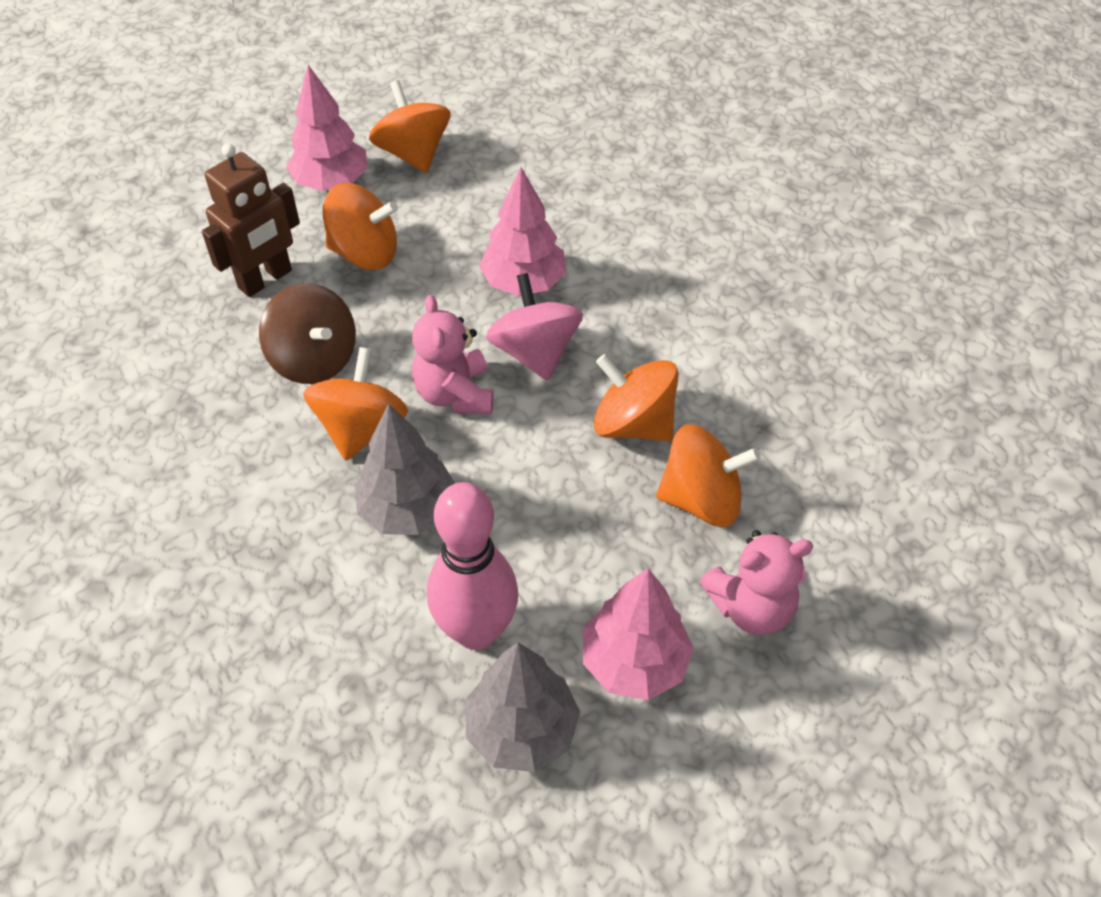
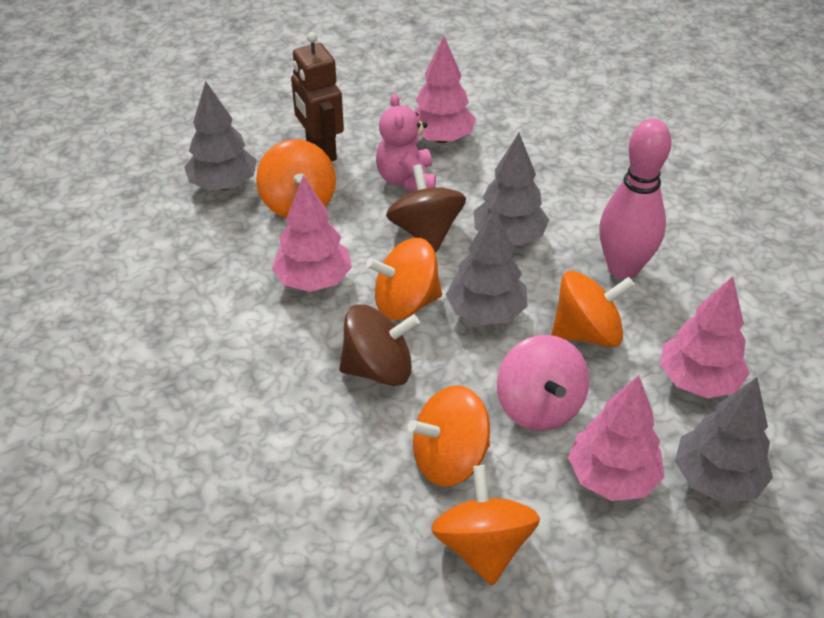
brown spinning top: [259,283,356,384] = 1 -> [339,304,420,386] [386,164,466,252] = 2
grey tree: [355,404,455,535] [465,642,580,772] = 2 -> [184,81,257,191] [446,207,528,325] [474,133,549,246] [675,377,773,503] = 4
pink teddy bear: [412,295,493,414] [700,530,813,635] = 2 -> [376,93,436,191] = 1
pink tree: [286,65,368,191] [479,167,566,296] [583,568,694,700] = 3 -> [272,175,352,292] [414,37,476,143] [568,375,664,501] [660,276,750,398] = 4

